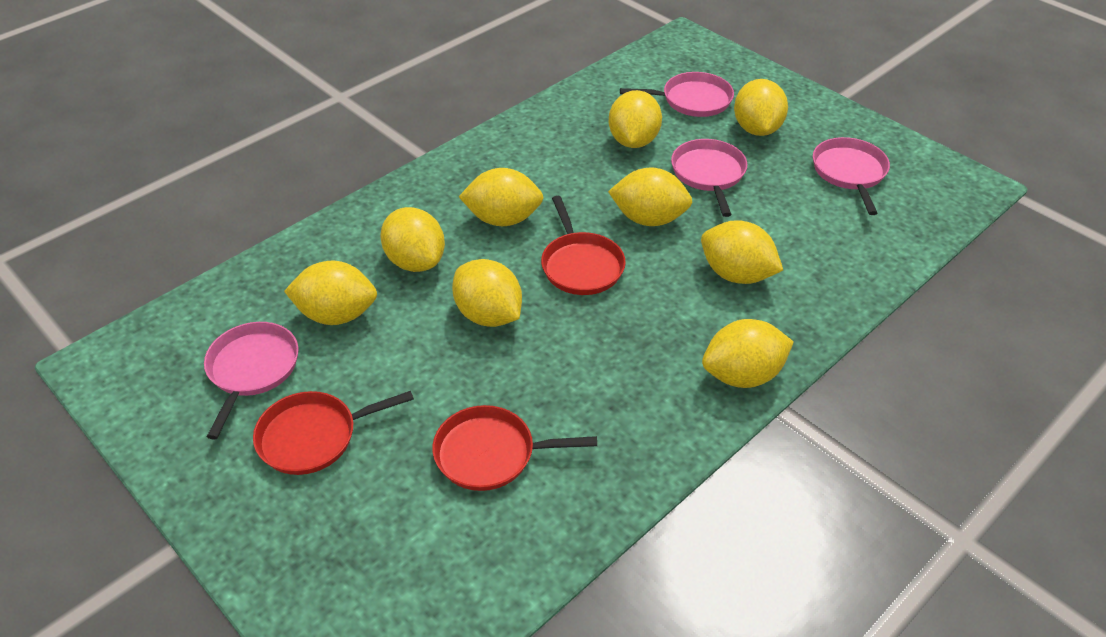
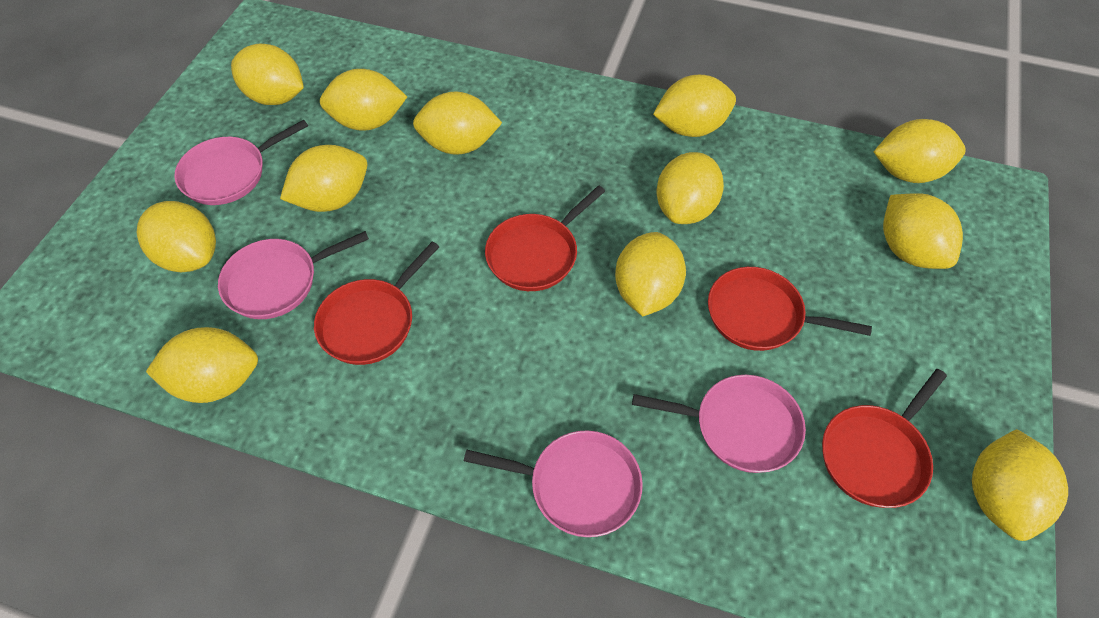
red pan: [253,391,414,475] [432,405,597,491] [541,196,626,295] = 3 -> [314,242,439,365] [485,185,605,291] [708,267,872,351] [822,369,947,508] = 4
yellow lemon: [284,260,377,325] [380,207,445,272] [452,259,522,327] [459,168,544,226] [608,168,692,226] [609,90,662,148] [701,220,783,284] [702,319,794,388] [734,79,788,136] = 9 -> [137,201,216,272] [146,327,258,403] [231,44,304,105] [280,145,367,212] [320,69,407,131] [413,91,502,155] [615,232,686,316] [653,75,736,137] [657,152,724,224] [874,119,966,183] [883,193,963,269] [972,429,1068,541] = 12

